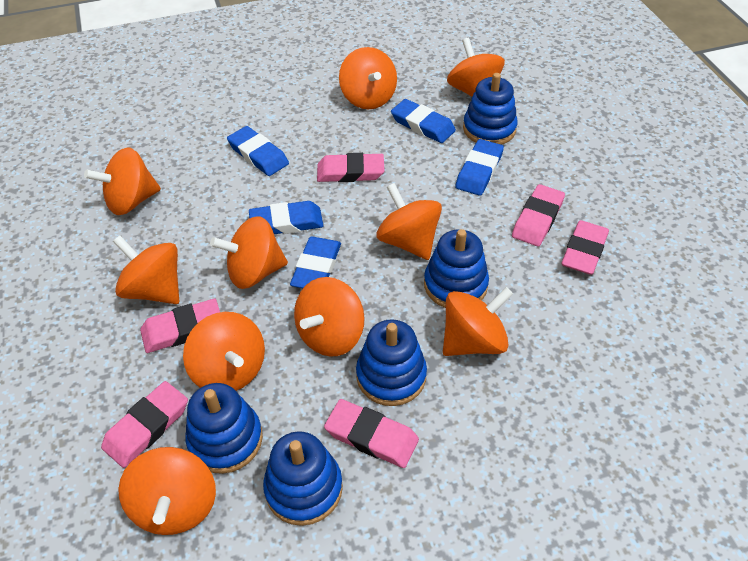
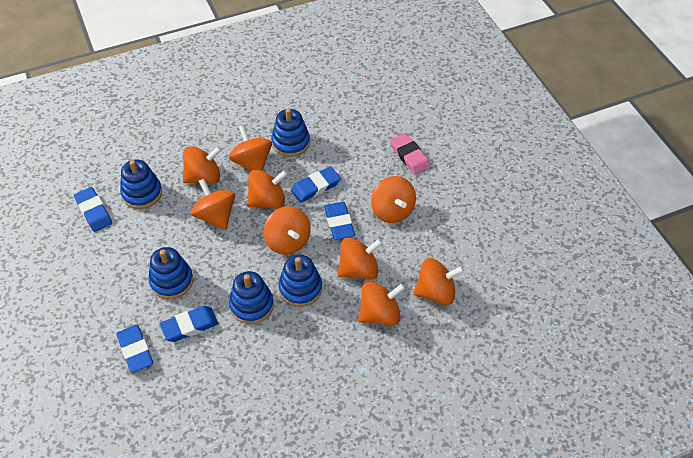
orange spinning top: [84,147,161,215] [113,236,179,304] [118,447,216,535] [183,312,265,391] [210,216,288,289] [294,277,365,357] [339,47,397,109] [376,183,442,260] [443,287,513,356] [447,38,505,97] = 10 -> [183,146,221,184] [191,179,235,230] [229,125,272,171] [247,170,288,209] [264,206,311,255] [338,238,383,280] [358,282,405,326] [371,176,416,223] [413,258,464,305] = 9
pink eraser: [101,381,188,468] [140,299,220,353] [317,153,385,182] [324,399,419,468] [512,184,565,246] [561,220,609,275] = 6 -> [390,133,430,175] = 1

